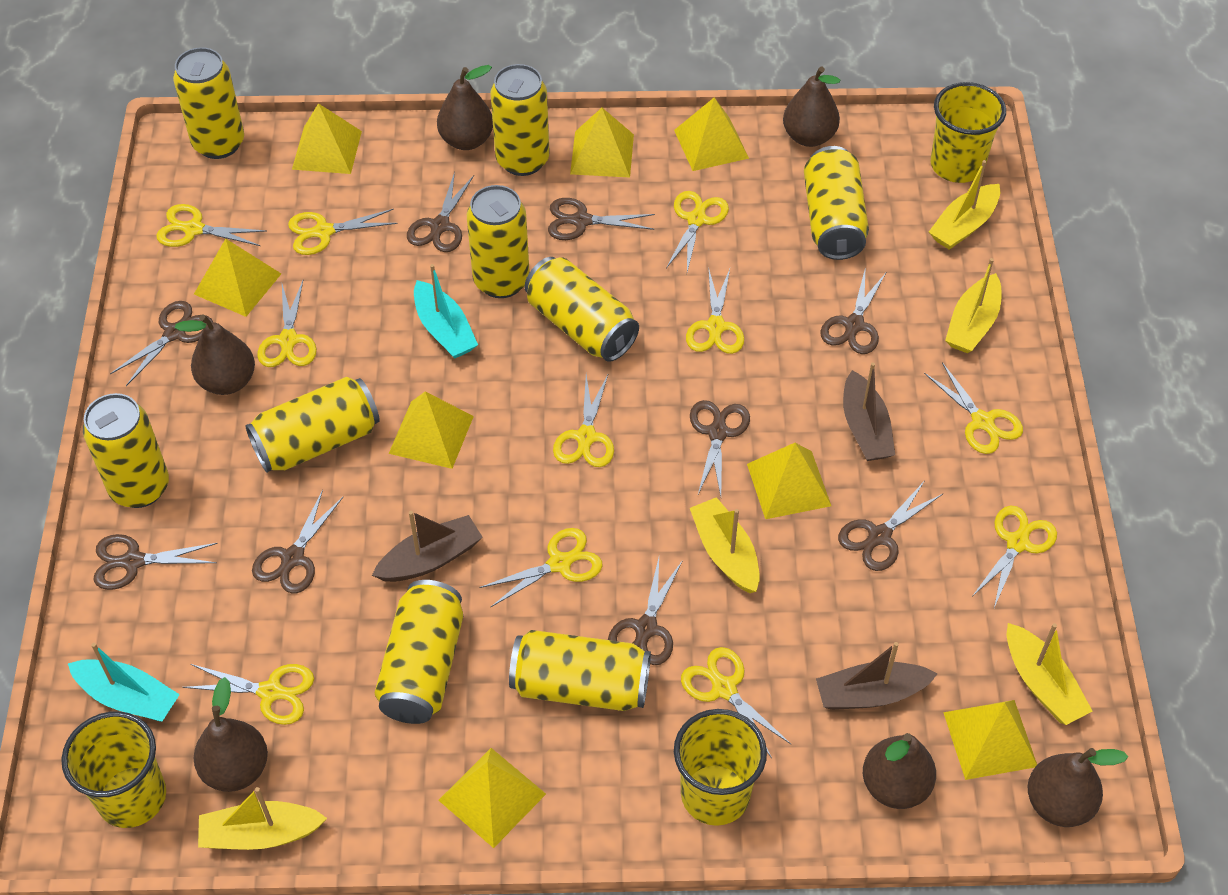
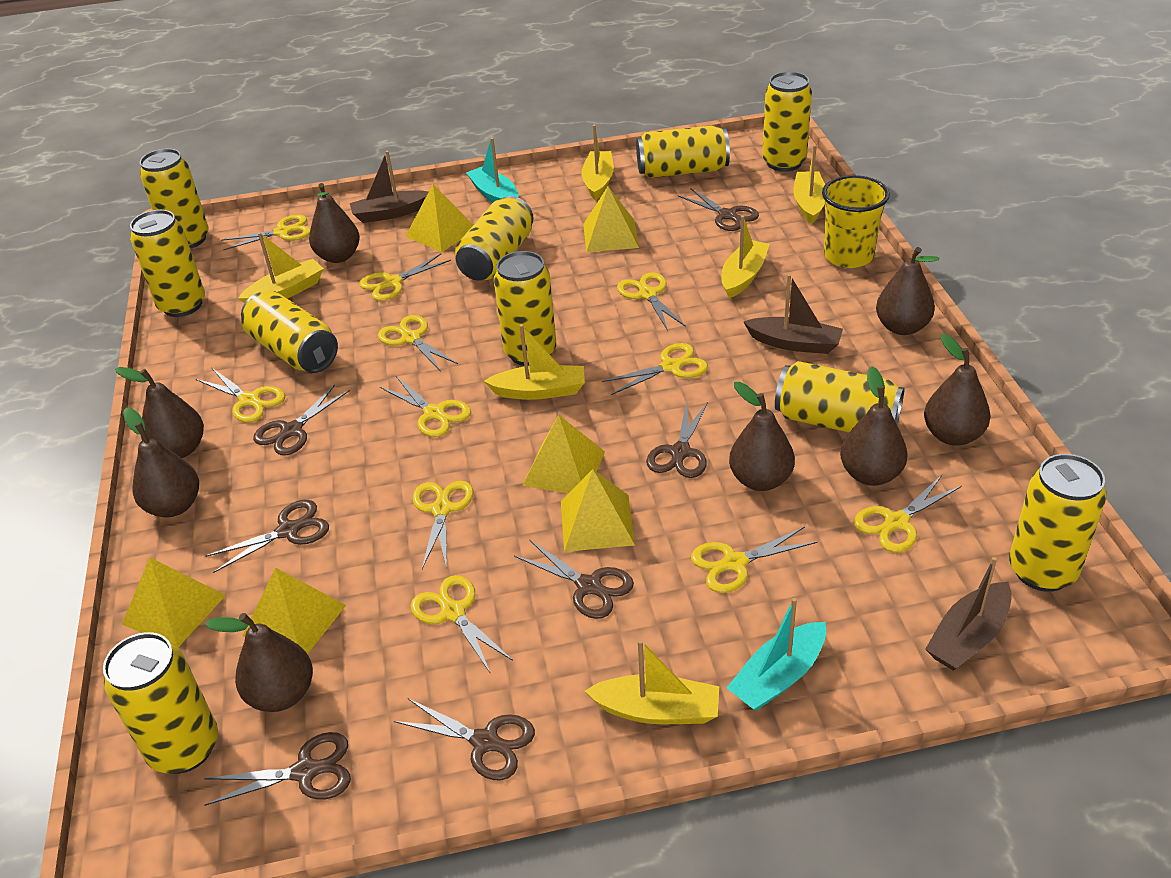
brown pear: [175,314,255,395] [194,677,268,792] [437,65,493,150] [783,66,840,147] [863,733,936,809] [1028,748,1128,827] = 6 -> [115,367,204,458] [123,408,199,517] [205,613,313,712] [309,183,360,263] [729,382,795,491] [840,367,908,486] [876,247,939,335] [924,334,990,446] = 8
brown scissors: [94,534,218,590] [110,301,213,386] [252,490,343,594] [407,172,474,252] [548,198,655,240] [608,558,683,665] [690,400,750,496] [820,270,886,354] [838,482,943,571] = 9 -> [204,732,351,806] [205,500,329,573] [253,384,350,456] [394,698,535,780] [514,539,634,619] [646,401,708,478] [678,188,759,231] = 7
yellow boat: [198,787,327,850] [690,497,760,593] [929,160,1000,250] [945,258,1001,353] [1007,623,1092,725] = 5 -> [238,232,324,303] [484,324,585,400] [582,125,614,201] [585,639,719,724] [721,215,770,298] [793,145,825,224] = 6
yellow can: [83,393,169,508] [173,47,244,159] [245,377,380,473] [375,580,463,724] [467,185,530,298] [490,64,550,176] [509,630,651,711] [524,257,639,362] [804,146,869,260] = 9 -> [103,632,218,774] [130,210,205,317] [140,148,209,249] [241,290,338,373] [455,196,534,281] [494,251,556,366] [636,125,730,178] [762,72,812,172] [775,361,904,433] [1009,454,1107,592] = 10
yellow cup: [61,711,166,828] [674,709,767,826] [931,82,1006,183] = 3 -> [822,175,890,268] = 1
yellow pyramid: [194,239,281,317] [292,103,362,174] [389,392,474,469] [438,748,546,848] [570,108,634,177] [674,97,749,171] [747,443,831,519] [943,700,1037,780] = 8 -> [122,557,226,647] [243,568,346,654] [405,184,473,252] [522,415,605,493] [561,469,635,552] [583,187,639,252] = 6

